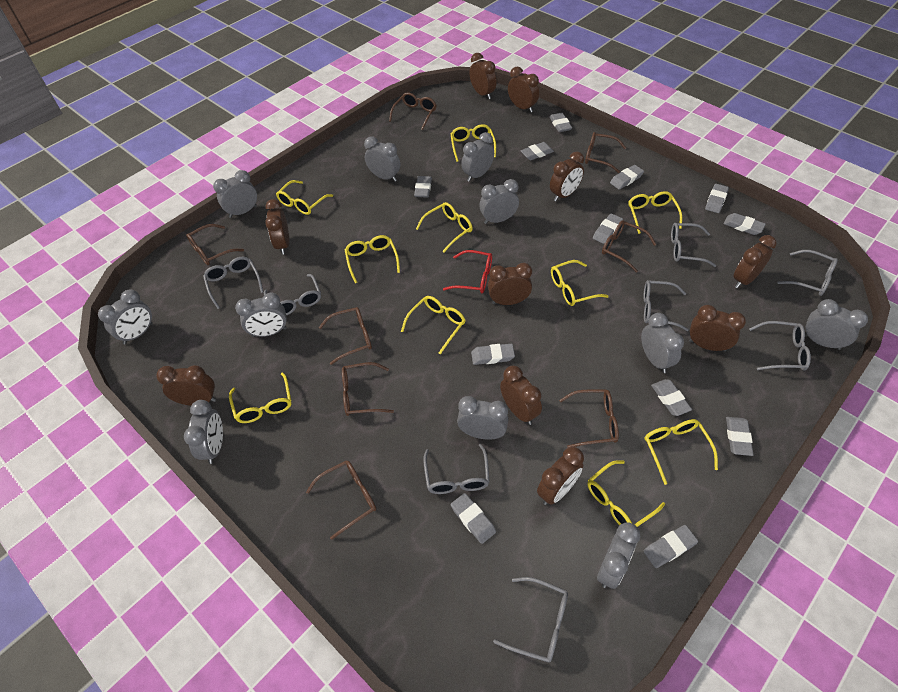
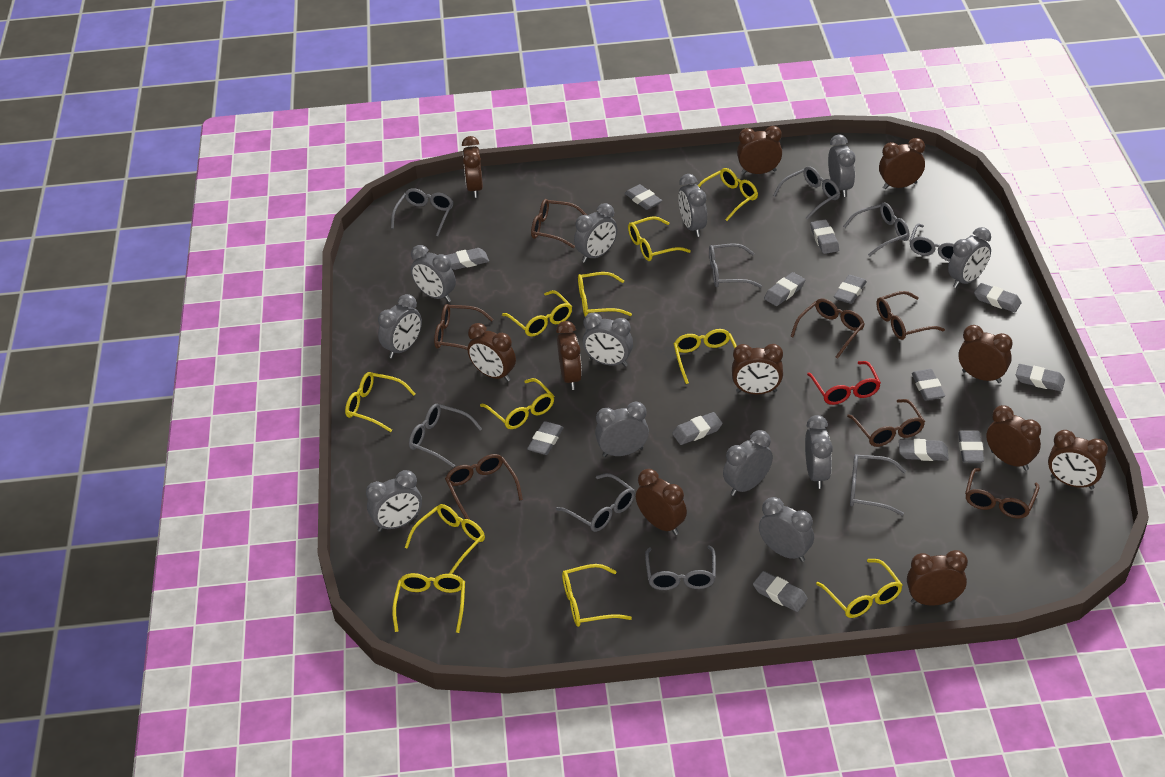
brown clock: [156,365,216,406] [265,199,290,255] [469,53,497,99] [488,263,532,305] [500,366,542,425] [508,67,539,113] [537,447,584,505] [550,152,584,201] [689,305,746,352] [733,235,777,288] = 10 -> [462,136,483,198] [468,323,516,382] [556,321,582,390] [636,469,687,535] [732,344,783,394] [737,126,782,174] [879,138,925,189] [907,550,968,605] [959,325,1013,383] [986,405,1041,471] [1048,430,1108,490] = 11
brown glasses: [186,224,244,265] [306,460,376,540] [319,307,372,365] [342,362,394,416] [389,92,436,130] [559,389,619,448] [585,132,626,173] [602,220,656,273] = 8 -> [434,304,494,350] [445,454,523,519] [531,199,587,248] [790,298,865,359] [847,399,925,447] [877,291,945,340] [965,468,1040,518] = 7
grey clock: [98,289,153,344] [184,400,223,464] [213,170,257,218] [235,293,287,337] [364,136,400,182] [457,396,508,440] [461,132,494,182] [479,179,519,224] [597,522,640,589] [641,313,684,373] [805,299,868,350] = 11 -> [366,470,422,532] [378,294,422,359] [411,245,456,302] [574,203,617,263] [583,313,633,367] [595,402,649,457] [678,174,707,237] [723,430,773,496] [759,497,814,562] [805,415,833,489] [828,135,855,197] [948,227,991,288] = 12
grey eraser: [414,176,432,198] [451,493,496,544] [471,344,515,365] [521,142,554,160] [549,113,572,132] [593,213,623,244] [610,165,644,190] [644,525,698,568] [651,379,692,416] [705,184,729,213] [723,213,766,235] [726,417,754,456] = 12 -> [446,248,489,270] [527,421,564,455] [624,184,662,210] [672,412,723,445] [753,571,808,612] [764,272,805,306] [810,220,839,254] [834,275,867,304] [899,439,949,461] [912,369,945,401] [958,431,984,463] [974,283,1022,312] [1016,364,1065,391] = 13
grey glasses: [203,257,263,309] [264,274,321,315] [423,444,490,494] [493,577,568,663] [643,280,689,331] [671,223,716,267] [749,321,811,371] [777,250,838,296] = 8 -> [391,188,453,236] [409,404,482,468] [556,473,635,532] [645,545,716,590] [709,243,762,288] [773,166,840,220] [843,202,910,256] [850,454,906,516] [909,224,973,261] = 9
yellow glasses: [229,372,291,423] [276,180,333,215] [345,235,400,283] [401,296,466,354] [416,202,473,252] [451,124,496,162] [551,260,609,306] [587,460,665,527] [628,191,682,234] [645,419,718,485] = 10 -> [345,372,415,432] [392,573,465,633] [405,504,485,574] [480,378,554,429] [502,290,572,337] [562,564,632,627] [578,272,632,317] [628,216,691,261] [674,329,737,384] [698,168,758,221] [816,559,902,618] = 11

